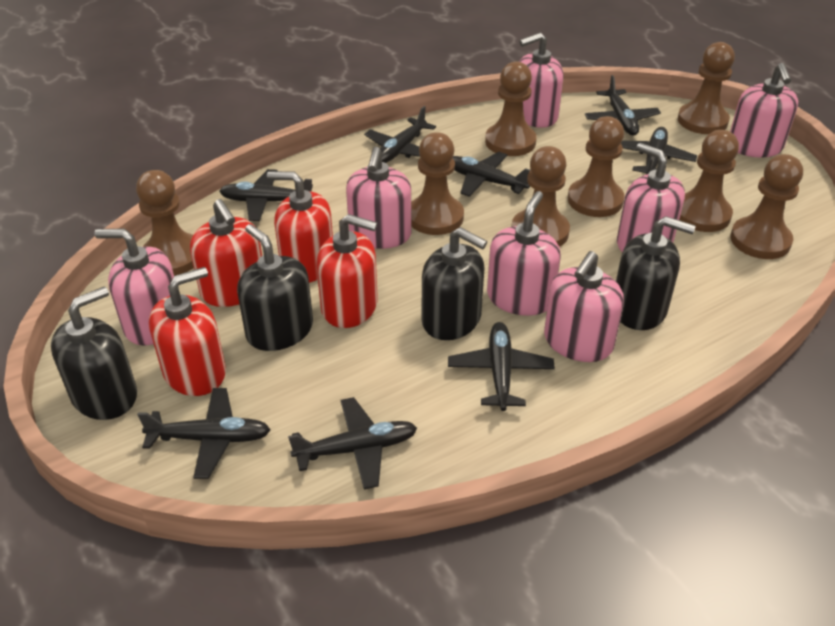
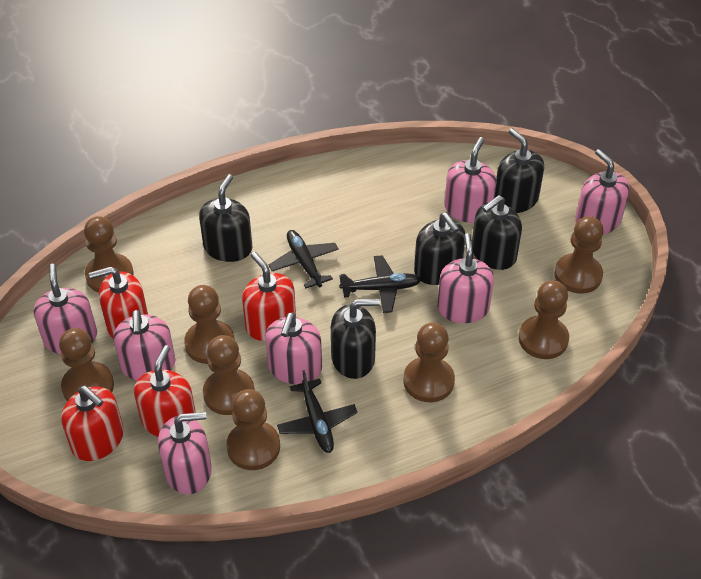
black plane: [137,388,271,479] [219,169,313,221] [288,397,417,489] [364,106,436,163] [448,322,555,411] [453,152,531,197] [585,75,661,136] [621,127,697,175] = 8 -> [268,230,339,288] [277,370,357,453] [339,255,421,313] = 3
black soap dispenser: [51,287,137,420] [237,224,313,351] [422,227,487,340] [616,216,696,330] = 4 -> [199,174,252,262] [331,299,380,379] [414,212,465,285] [472,195,522,270] [494,128,544,213] = 5

